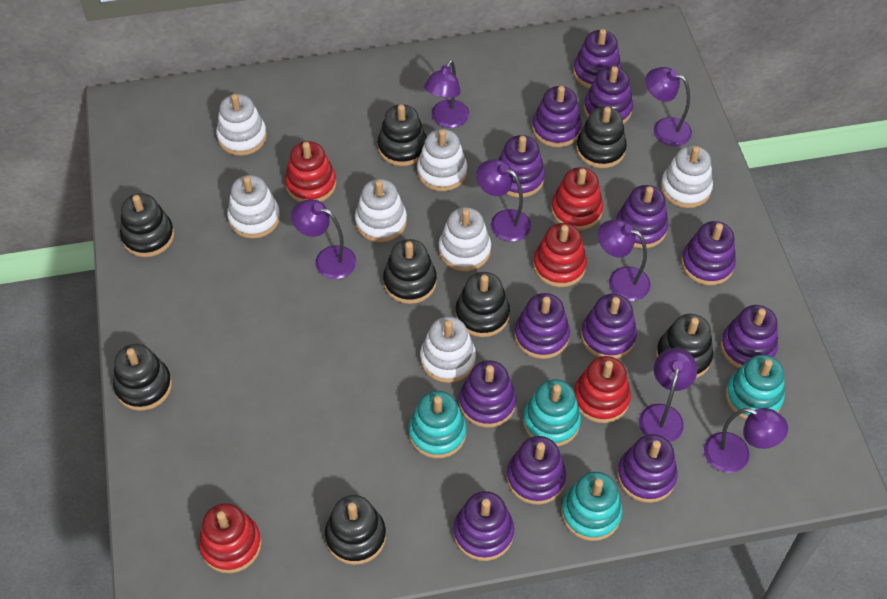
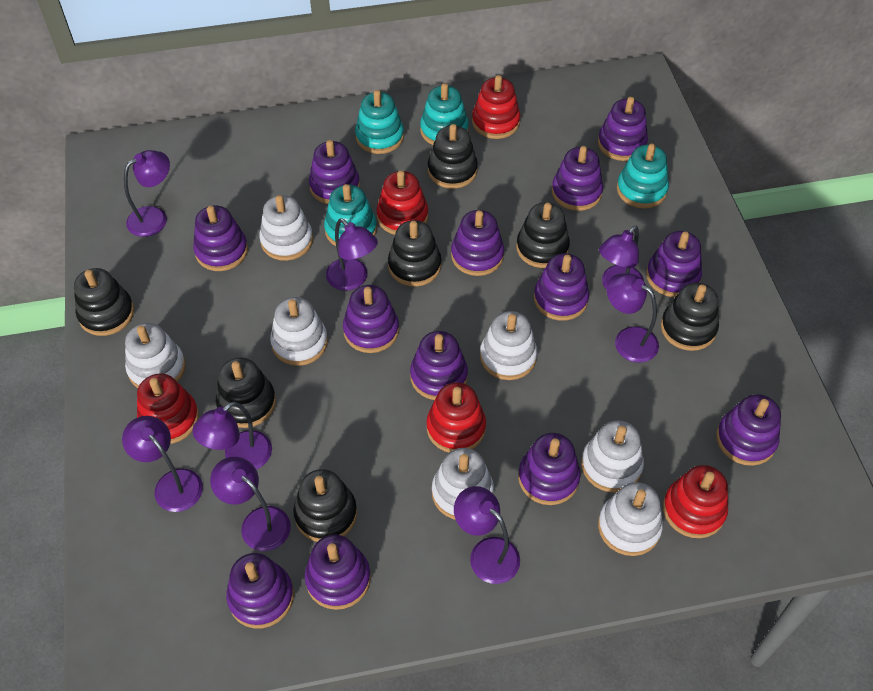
black stacking toy: [113,344,172,411] [120,193,174,257] [325,495,386,565] [378,104,426,166] [383,239,437,304] [455,272,510,337] [576,107,627,168] [656,314,713,378] = 8 -> [74,268,134,336] [216,357,276,428] [293,469,357,542] [388,220,441,287] [428,124,478,189] [516,202,570,268] [661,282,719,351] = 7
purple lamp: [291,199,357,279] [424,60,469,128] [476,159,531,242] [598,220,650,301] [639,348,697,442] [645,67,692,146] [704,408,788,473] = 7 -> [122,416,203,512] [124,150,170,237] [192,402,272,470] [210,457,291,551] [326,218,378,291] [454,486,520,584] [599,226,644,290] [607,273,659,363] = 8

